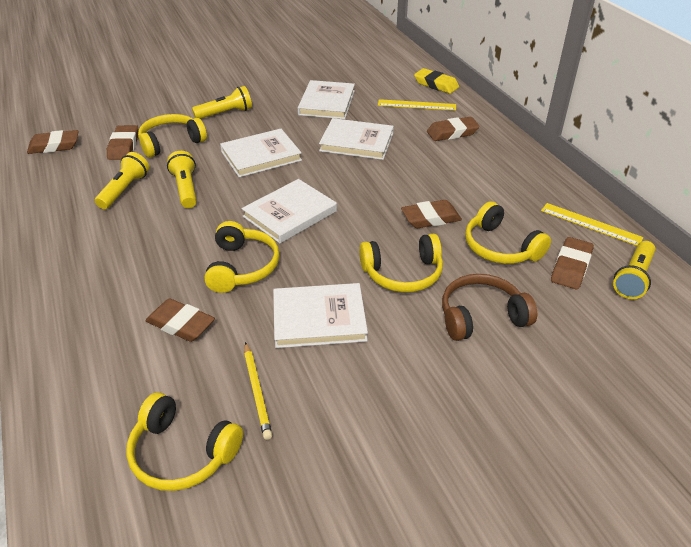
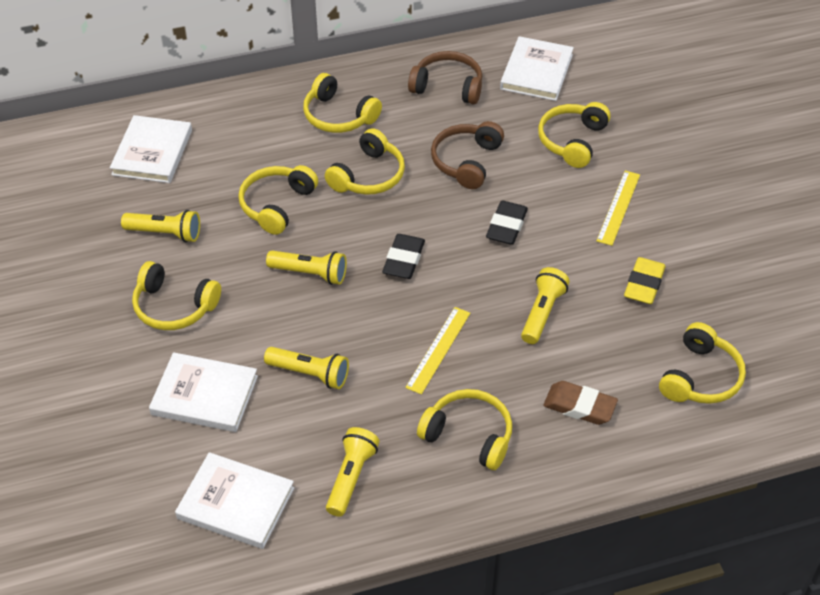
black eraser: none = 0 -> [382,234,425,279] [486,201,528,245] = 2
brown eraser: [27,130,79,154] [107,125,138,160] [145,298,215,342] [401,200,462,228] [427,117,480,141] [551,237,594,289] = 6 -> [543,381,618,425] = 1
brown headphones: [442,274,537,341] = 1 -> [408,51,482,104] [431,121,504,189] = 2
white book: [220,129,302,177] [242,179,337,243] [273,283,368,348] [298,80,355,119] [319,118,394,160] = 5 -> [110,115,192,183] [149,352,258,432] [175,452,294,549] [500,36,574,101] = 4
yellow flashlight: [95,152,149,209] [167,151,197,208] [192,86,252,119] [613,241,656,299] = 4 -> [121,210,200,242] [264,347,349,389] [266,250,347,285] [326,427,379,517] [521,267,570,344] = 5
yellow headphones: [126,392,243,491] [138,114,207,158] [204,221,279,293] [359,234,443,292] [465,201,551,264] = 5 -> [132,261,221,330] [238,165,318,235] [303,73,382,133] [325,128,405,195] [417,389,512,470] [538,102,611,168] [659,322,746,404] = 7
yellow pencil: [244,342,272,440] = 1 -> none = 0

